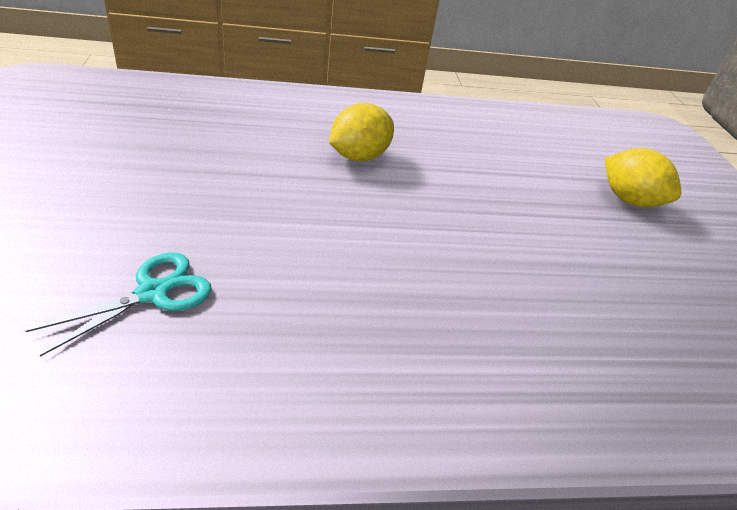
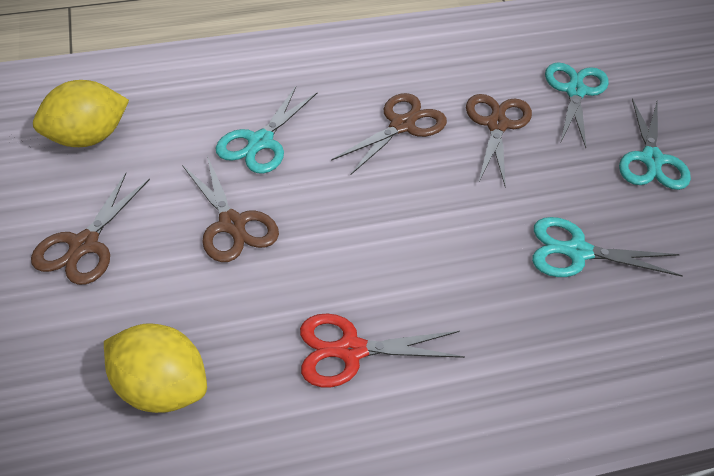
brown scissors: none = 0 -> [31,173,150,285] [182,156,279,262] [331,93,447,174] [466,94,532,187] = 4
red scissors: none = 0 -> [300,313,465,387] = 1
turquoise scissors: [26,252,212,357] = 1 -> [215,87,317,174] [532,217,683,277] [545,62,609,148] [619,98,691,190] = 4

